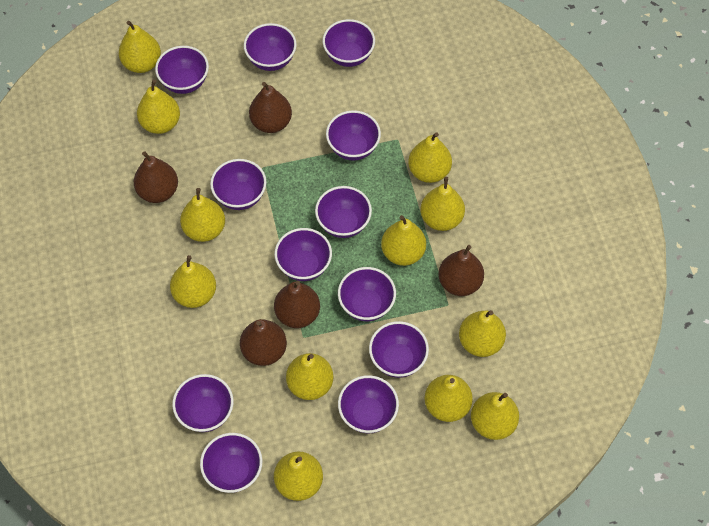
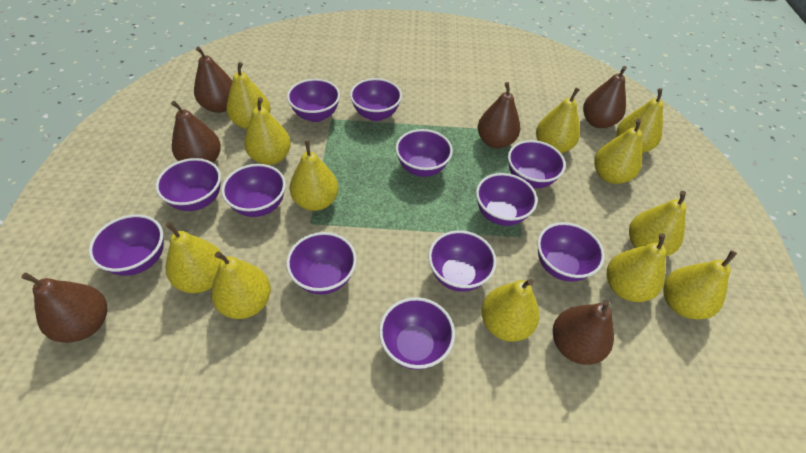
brown pear: [134,151,178,203] [240,319,287,366] [249,82,292,133] [274,281,320,328] [438,245,484,296] = 5 -> [21,273,107,343] [171,101,221,163] [194,47,233,113] [478,82,520,148] [553,299,614,365] [583,66,627,128] = 6

